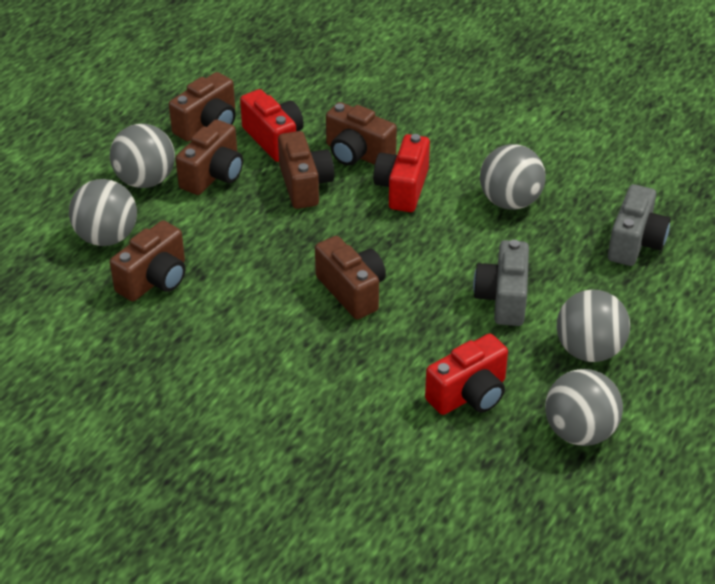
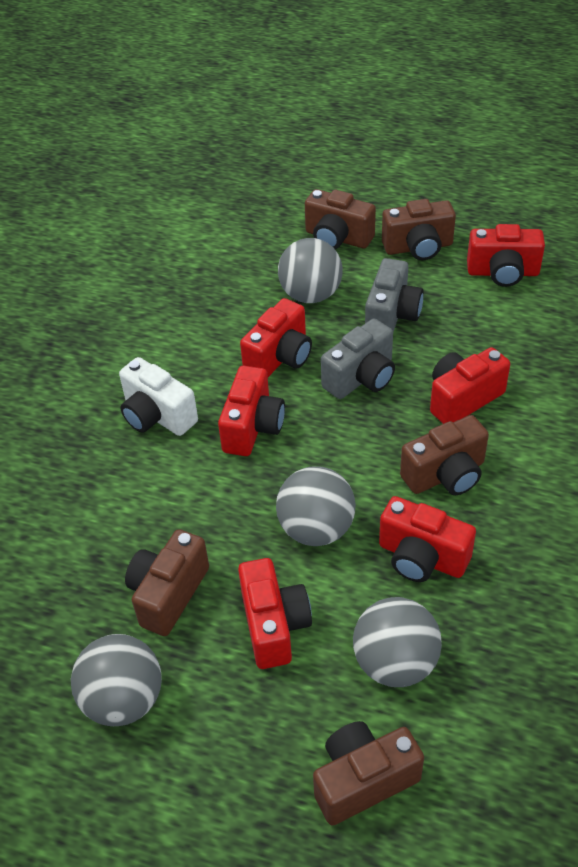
brown camera: [110,220,185,301] [169,72,236,142] [176,120,243,195] [278,131,334,209] [315,236,386,319] [326,102,397,166] = 6 -> [125,529,209,636] [305,189,376,249] [313,721,424,826] [382,199,456,260] [400,415,489,495] = 5
grey ball: [69,179,137,246] [110,124,175,188] [480,144,546,210] [545,369,623,446] [557,289,630,362] = 5 -> [71,634,162,726] [276,466,356,546] [278,238,343,303] [353,597,442,687] = 4
red camera: [240,89,304,162] [373,134,430,212] [425,333,508,415] = 3 -> [218,366,285,456] [238,558,312,669] [240,298,312,377] [379,496,476,582] [430,347,510,424] [467,224,545,287] = 6
white camera: none = 0 -> [119,357,198,436] = 1

